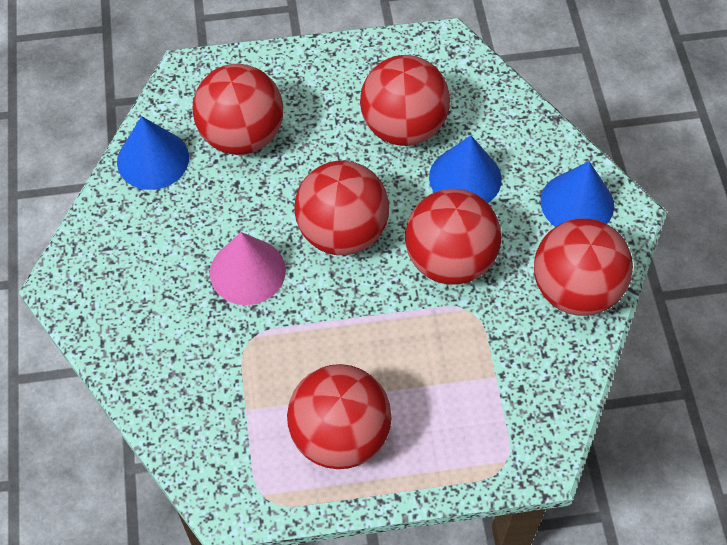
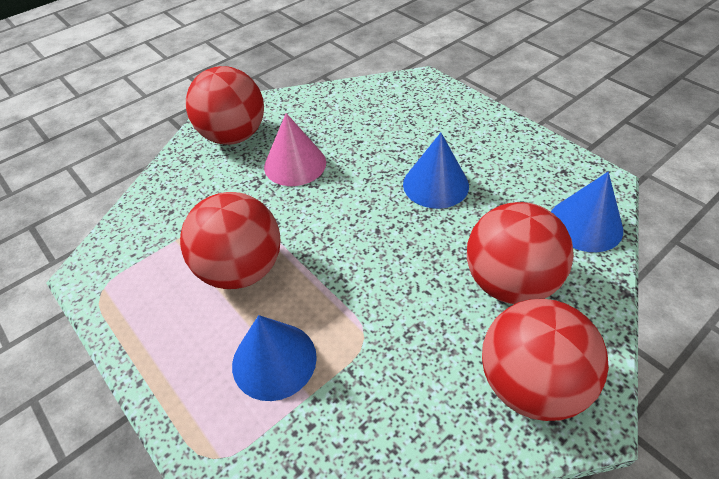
red ball: [192,64,283,155] [287,364,392,469] [295,161,389,255] [360,55,450,146] [405,189,501,285] [534,218,633,316] = 6 -> [180,192,280,289] [186,66,264,145] [467,202,574,304] [482,299,609,421] = 4

